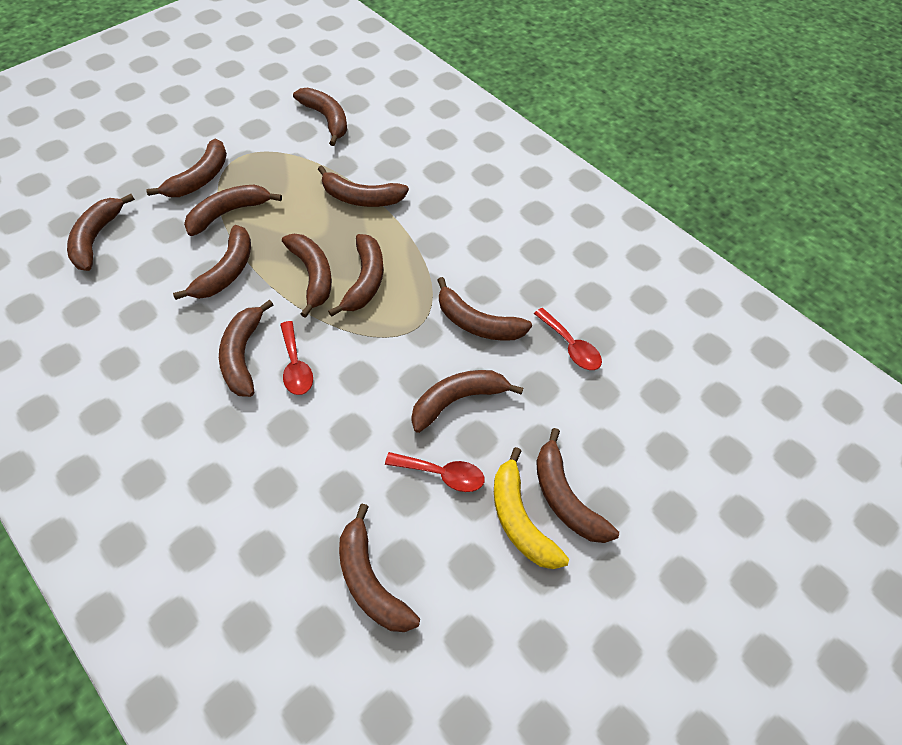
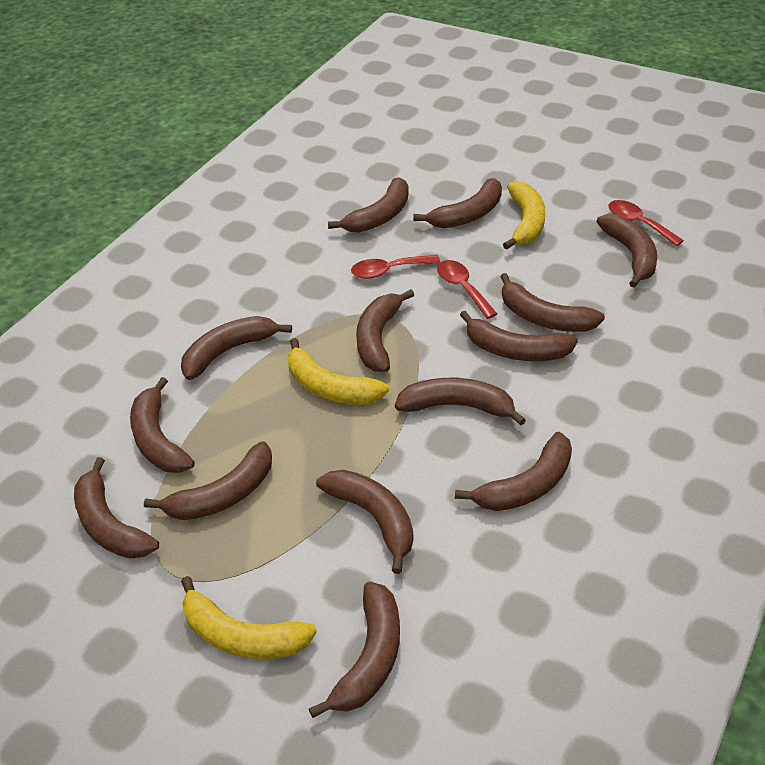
brown banana: [67,194,135,271] [146,139,227,197] [173,225,251,300] [184,185,282,236] [219,300,274,397] [282,234,332,318] [293,88,347,146] [318,165,409,207] [328,234,384,317] [339,504,420,632] [411,370,523,433] [437,277,532,341] [536,428,619,543] = 13 -> [74,457,159,559] [130,377,195,473] [144,441,272,520] [181,316,292,380] [309,582,400,718] [316,470,414,574] [328,177,409,233] [356,289,414,372] [395,378,526,426] [413,178,502,228] [455,432,572,511] [460,311,578,361] [500,273,605,332] [597,214,657,288] = 14
yellow banana: [494,447,569,569] = 1 -> [181,576,317,659] [288,338,389,404] [503,181,545,250] = 3

